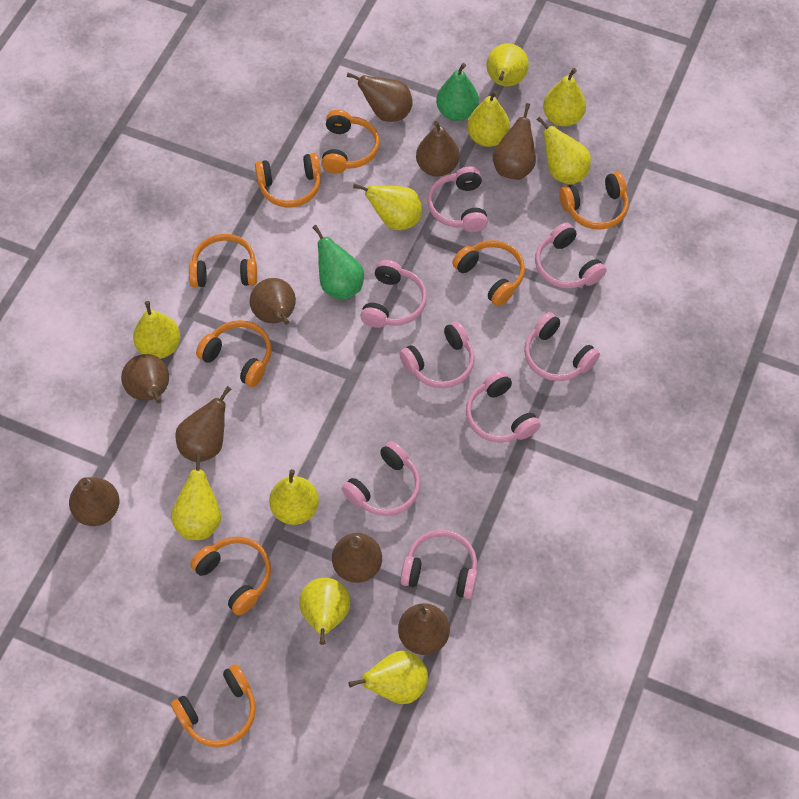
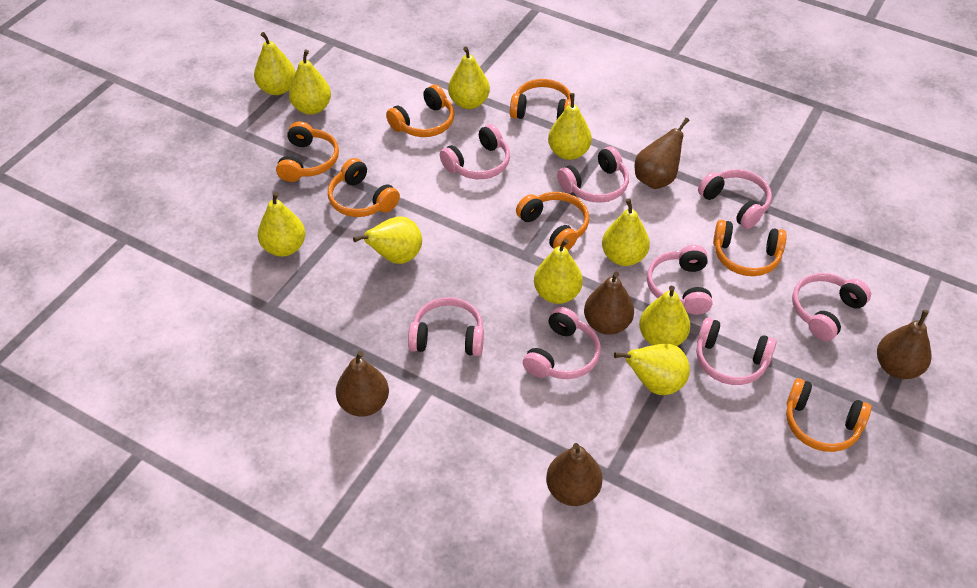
brown pear: [69,477,119,526] [121,354,169,403] [175,386,231,462] [250,278,296,325] [332,533,382,583] [347,73,412,122] [398,603,450,655] [416,121,459,177] [493,103,536,180] = 9 -> [336,351,389,417] [546,443,603,506] [584,272,634,335] [635,118,689,189] [877,310,931,379] = 5
green pear: [312,225,364,300] [436,63,479,121] = 2 -> none = 0
orange headphones: [171,664,256,747] [189,234,257,288] [190,536,271,616] [196,320,272,387] [255,153,321,208] [321,110,380,174] [452,240,525,306] [559,172,629,230] = 8 -> [276,121,339,182] [328,158,400,217] [386,84,454,137] [510,79,571,119] [516,192,589,250] [713,220,787,276] [786,378,872,452] = 7

